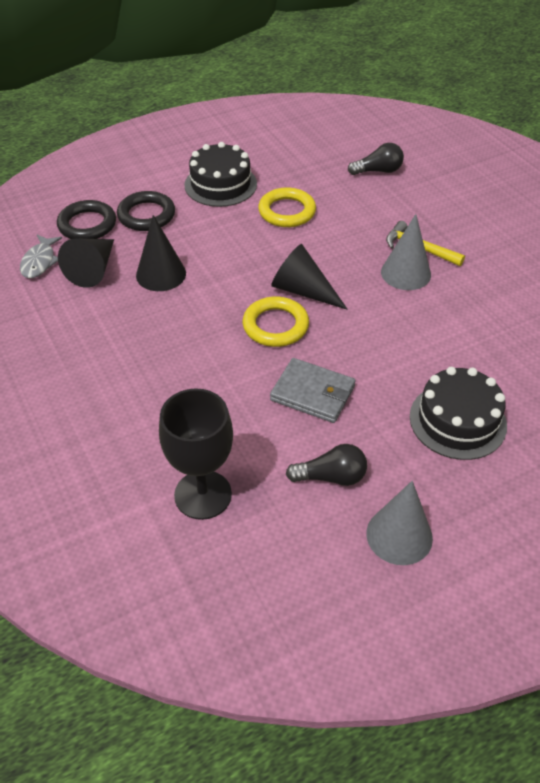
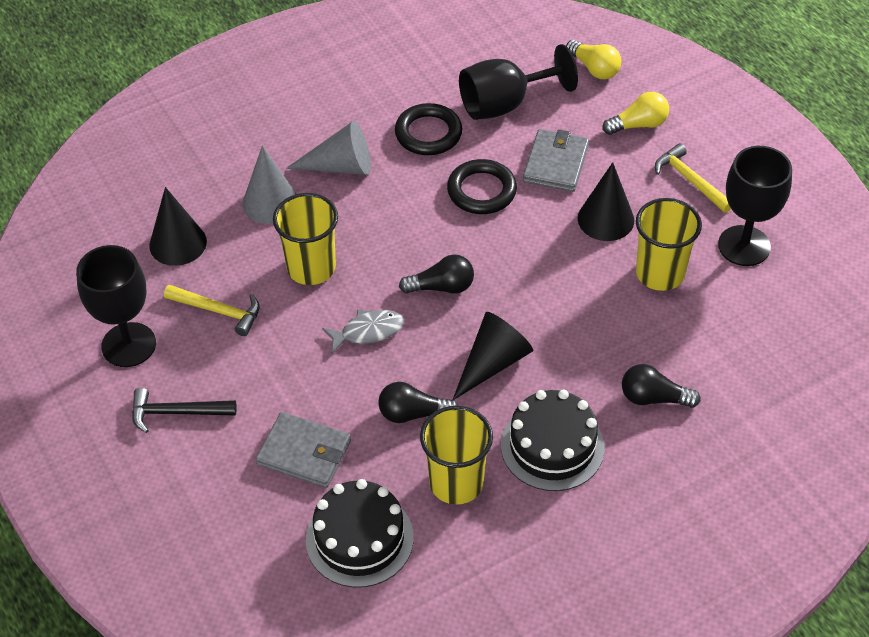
black goblet: [159,388,233,520] = 1 -> [76,245,156,367] [459,44,578,120] [718,146,792,266] = 3
black hammer: none = 0 -> [132,388,237,433] = 1
black light bulb: [286,444,367,486] [348,143,404,175] = 2 -> [378,382,458,423] [399,255,474,294] [622,364,701,408] = 3
grey wallet: [270,358,356,423] = 1 -> [256,412,351,488] [523,129,589,192] = 2
yellow cup: none = 0 -> [273,193,338,285] [420,406,493,505] [636,198,702,291] = 3
yellow hammer: [386,221,465,266] = 1 -> [164,285,260,336] [655,143,731,213] = 2
yellow light bulb: none = 0 -> [566,40,621,79] [602,92,669,135] = 2
yellow ring: [243,296,309,347] [258,188,316,227] = 2 -> none = 0

